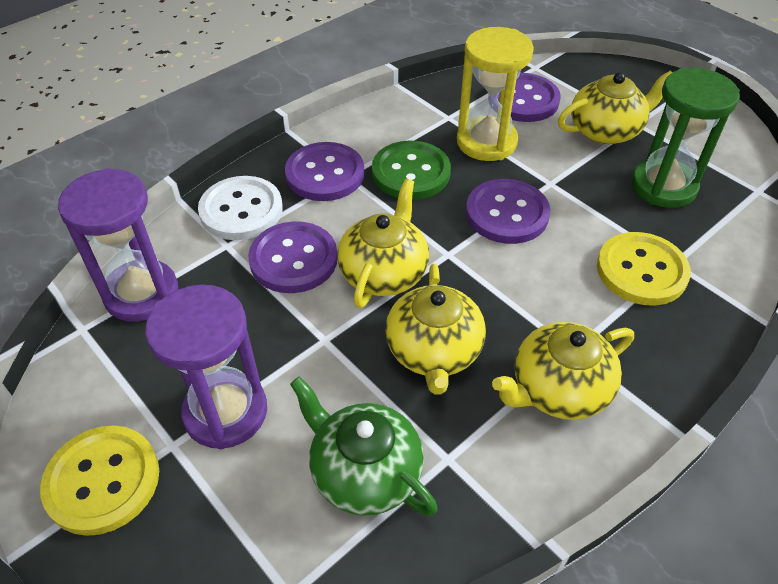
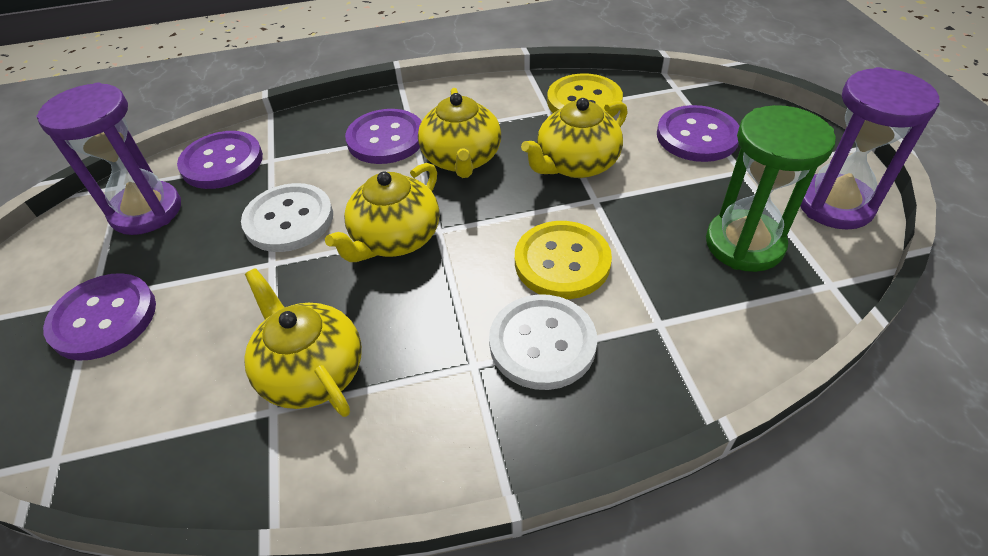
green button: [372,141,451,200] = 1 -> none = 0
green teapot: [290,376,437,516] = 1 -> none = 0
white button: [198,176,283,240] = 1 -> [241,183,333,252] [489,294,597,390] = 2
yellow hourglass: [457,27,534,161] = 1 -> none = 0

